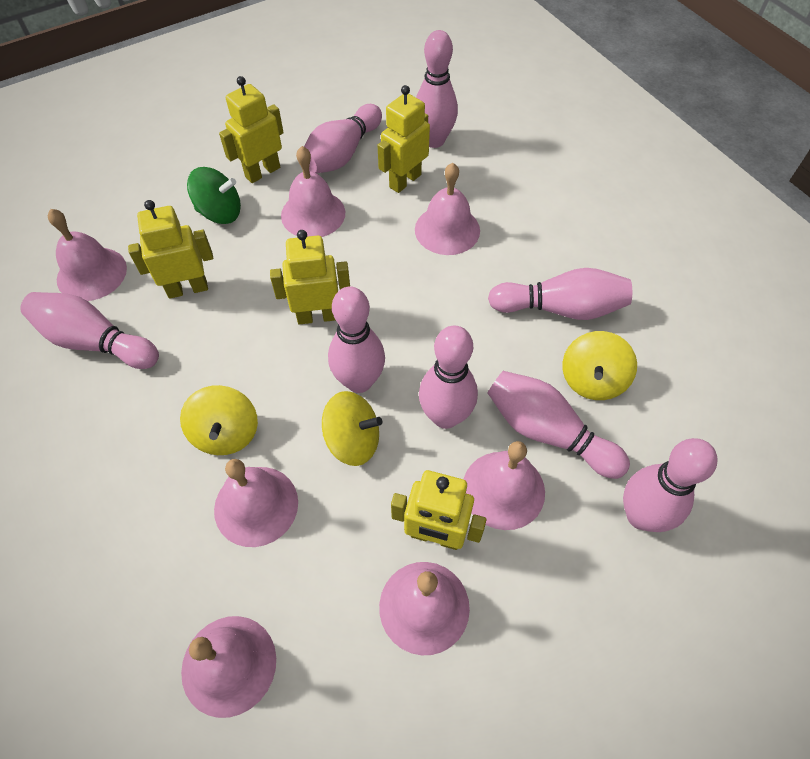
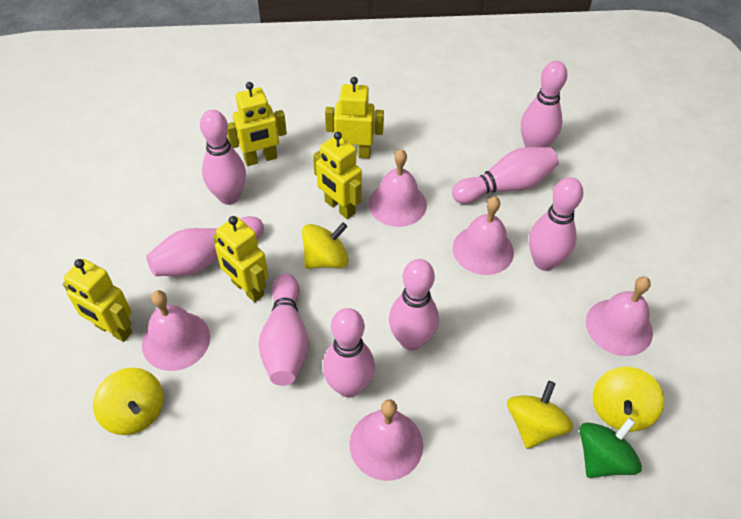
pink bell: [48,209,127,301] [181,616,276,718] [214,459,298,547] [281,146,345,237] [379,562,470,655] [415,163,480,255] [464,441,545,530] = 7 -> [142,290,210,371] [350,399,423,481] [368,149,427,227] [453,197,514,275] [586,276,653,356] = 5
yellow spinning top: [180,385,258,455] [322,391,382,466] [562,331,637,400] = 3 -> [93,368,164,435] [302,222,349,269] [507,381,573,449] [593,367,664,432] = 4

